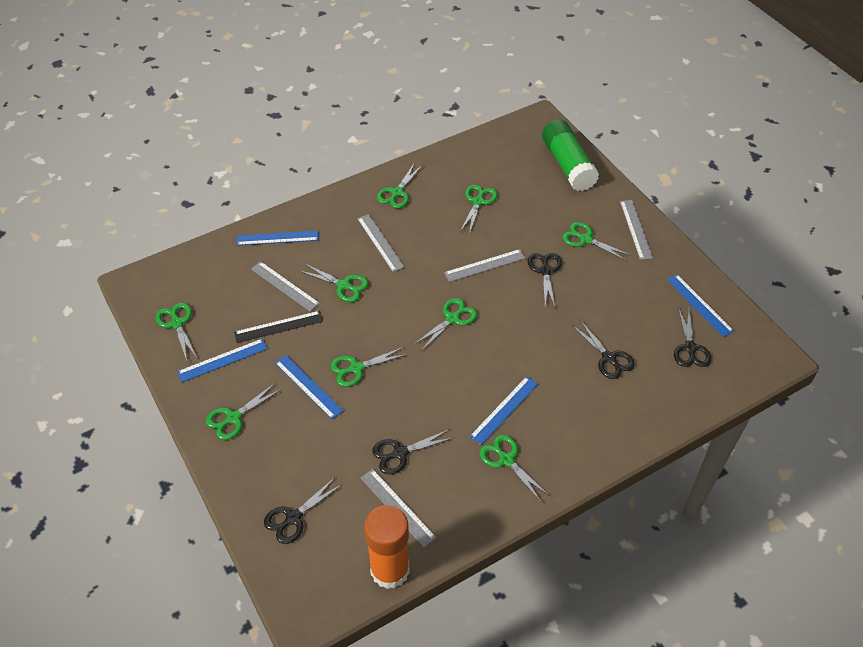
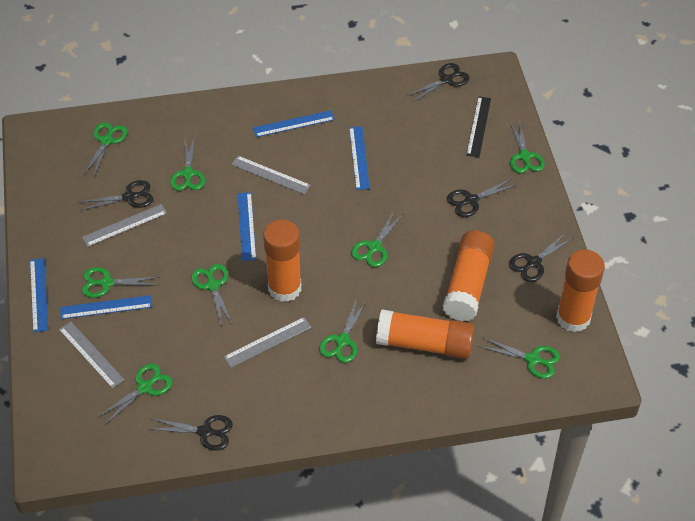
green glue stick: [542,120,599,191] = 1 -> none = 0
grey ruler: [251,261,320,312] [357,214,405,272] [361,469,437,548] [444,249,526,282] [620,200,653,260] = 5 -> [59,321,125,388] [82,204,167,247] [224,317,312,368] [231,156,311,194] = 4
orange glue stick: [364,505,410,589] = 1 -> [263,219,302,302] [376,309,475,359] [443,230,495,322] [556,249,605,332] = 4

